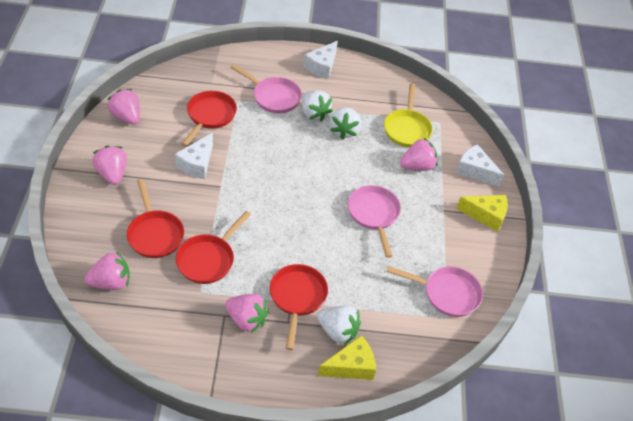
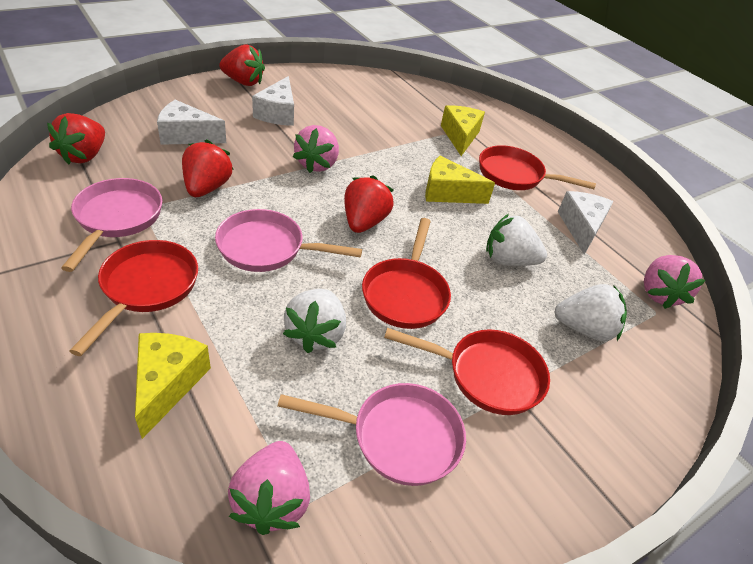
pink strawberry: [85,251,130,290] [92,145,127,185] [108,89,140,124] [225,294,269,333] [400,138,438,171] = 5 -> [228,441,310,535] [293,125,339,173] [644,255,706,309] = 3
red strawberry: none = 0 -> [47,113,105,164] [182,139,234,197] [219,45,265,86] [344,175,394,233] = 4
yellow cheese: [318,335,376,380] [456,195,508,232] = 2 -> [135,333,211,439] [425,156,495,204] [441,105,485,156] = 3
yellow pan: [384,84,433,147] = 1 -> none = 0

